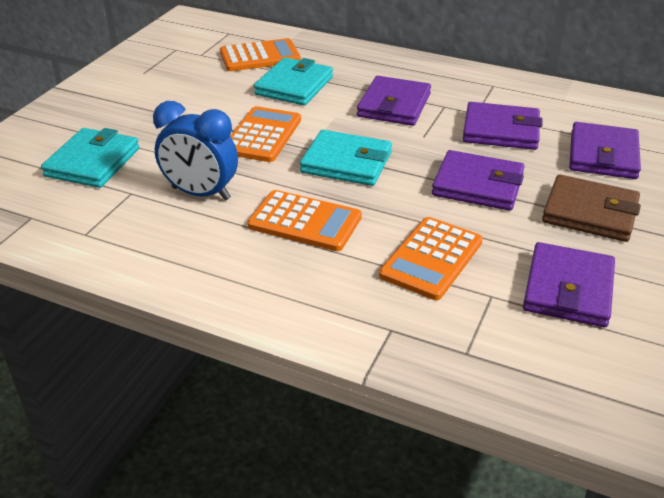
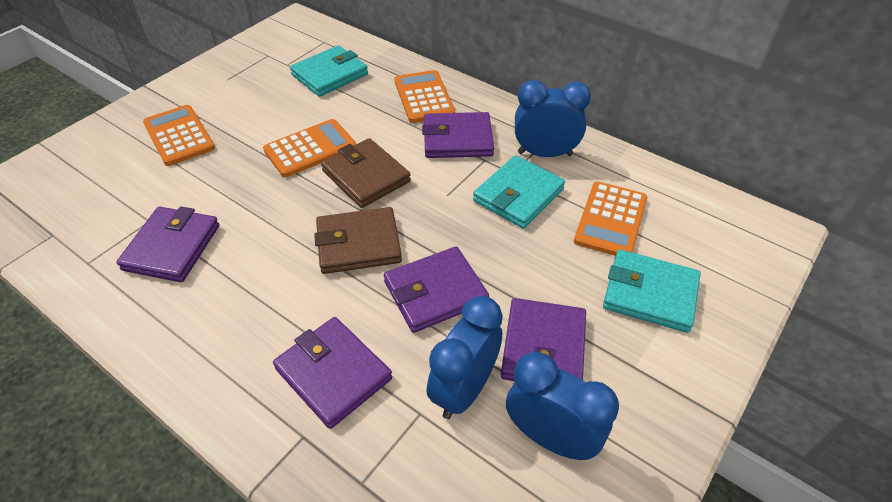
blue clock: [153,101,238,200] = 1 -> [427,296,503,419] [506,352,619,460] [515,80,591,157] = 3
brown wallet: [542,174,641,242] = 1 -> [314,207,402,274] [321,138,411,208] = 2

